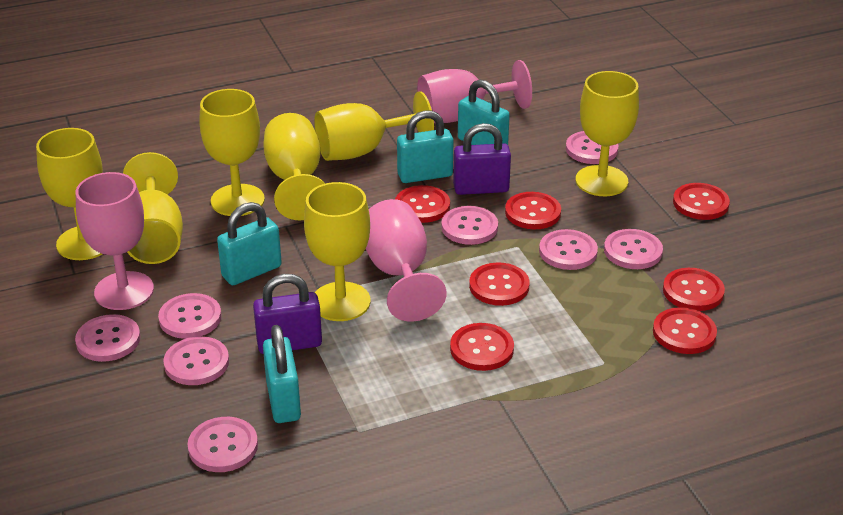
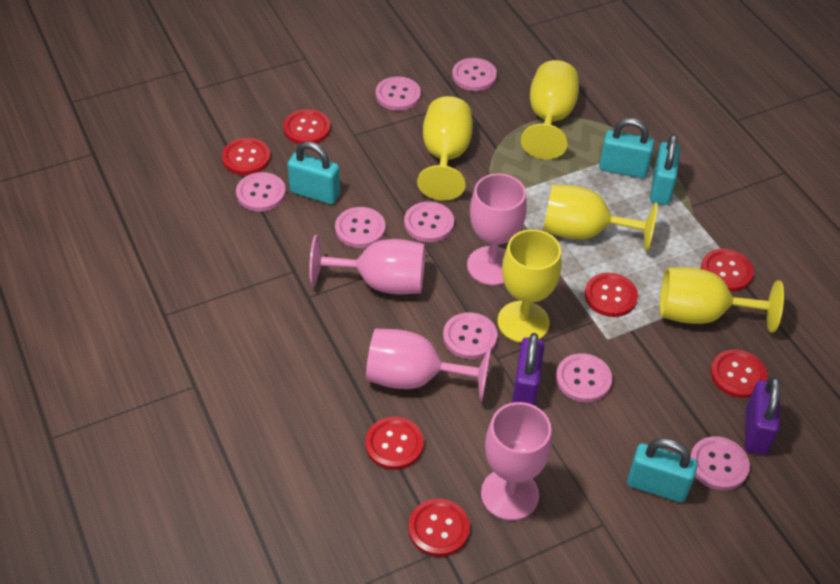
pink goblet: [75,172,154,310] [366,199,447,322] [417,60,532,123] = 3 -> [309,235,425,294] [366,329,491,401] [467,173,527,285] [481,402,552,521] = 4
yellow goblet: [36,128,103,260] [123,152,183,264] [199,89,265,216] [264,113,325,220] [304,182,370,321] [314,91,434,161] [576,71,639,196] = 7 -> [417,96,473,201] [498,229,562,343] [521,60,579,159] [543,184,658,252] [660,267,784,333] = 5

